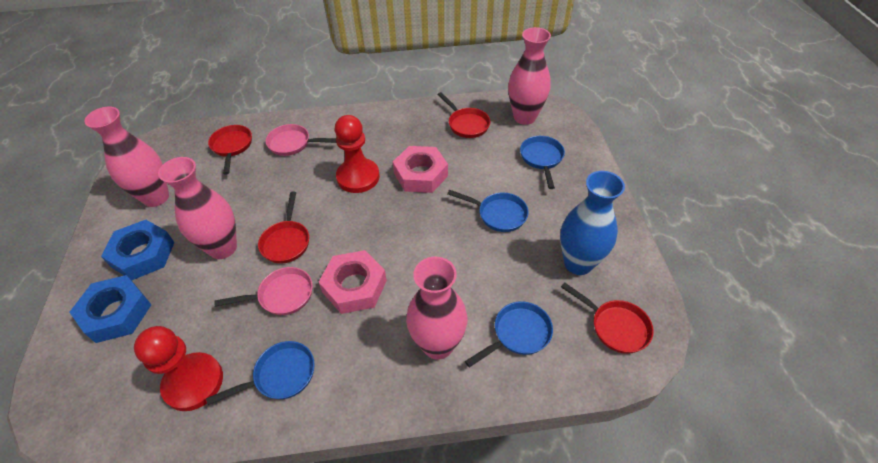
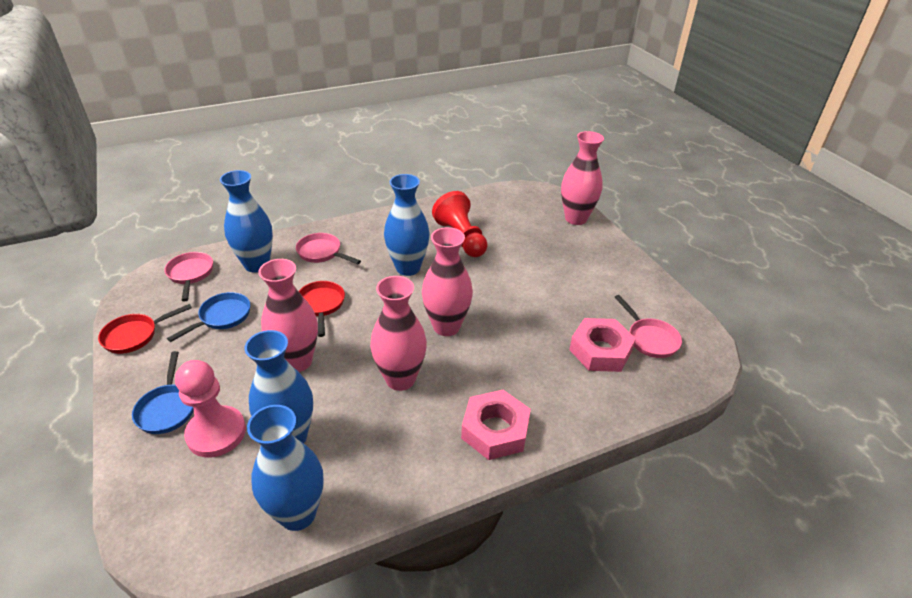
blue nut: [70,275,152,343] [101,220,175,280] = 2 -> none = 0
blue pan: [206,341,315,405] [447,190,529,232] [465,301,553,367] [520,136,565,189] = 4 -> [132,351,194,434] [167,292,250,342] = 2
blue vase: [560,171,625,275] = 1 -> [220,170,273,272] [245,330,313,443] [247,405,324,531] [384,174,430,276] = 4
pink pan: [214,267,313,315] [266,124,336,156] = 2 -> [165,252,213,301] [296,233,361,264] [615,295,682,358] = 3
pink pawn: none = 0 -> [175,360,246,457] = 1
red pan: [208,125,252,175] [258,191,309,264] [437,92,490,138] [561,282,654,354] = 4 -> [98,304,192,354] [299,281,345,337] = 2
red pawn: [134,326,223,411] [335,115,380,193] = 2 -> [432,191,488,257] = 1

